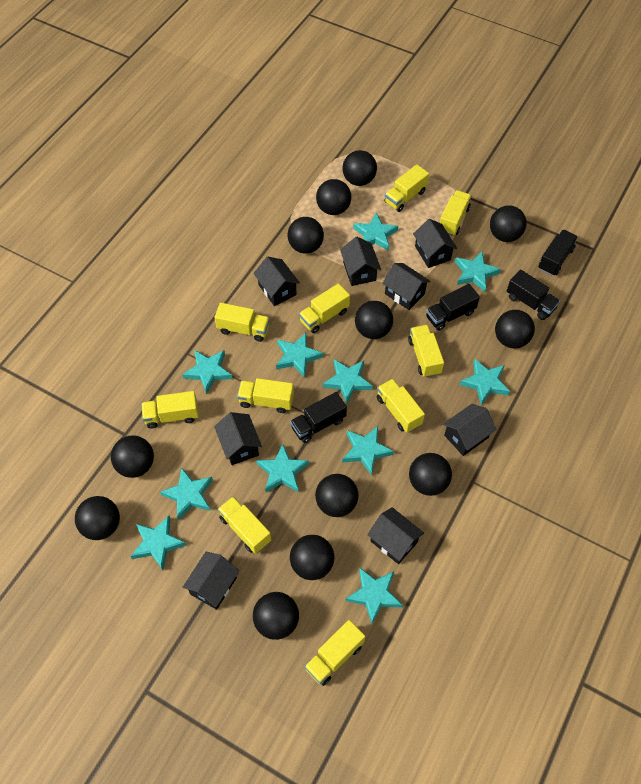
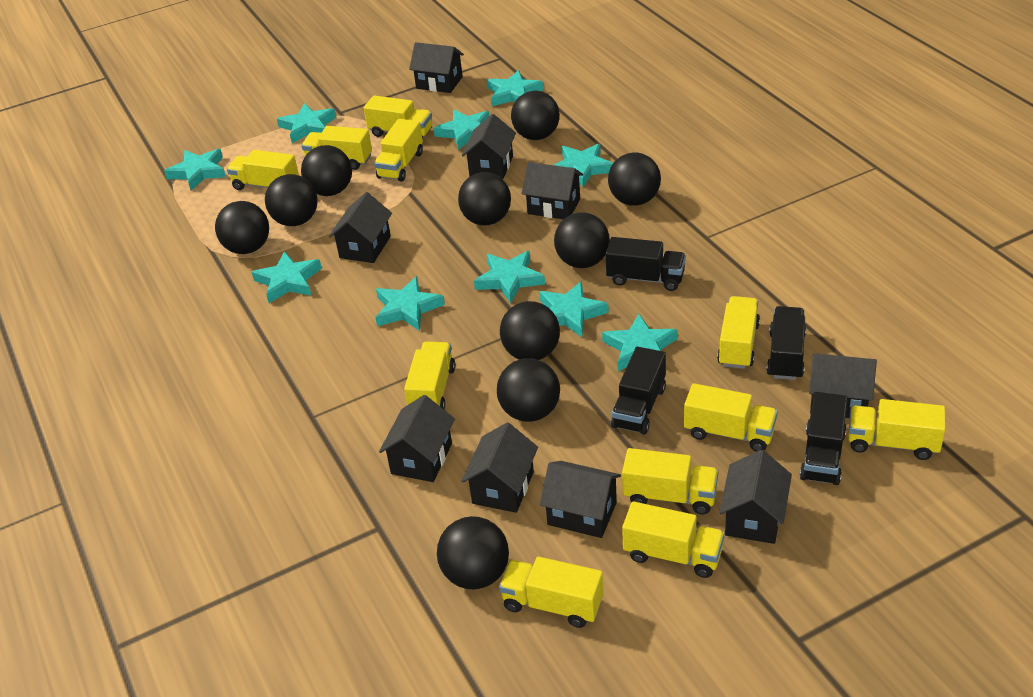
black ball: [75,496,120,540] [111,435,154,478] [253,592,299,640] [288,217,324,254] [290,535,335,580] [315,474,359,517] [316,179,351,215] [342,150,377,186] [355,301,393,339] [409,453,452,496] [490,205,527,242] [495,310,535,348] = 12 -> [215,201,269,254] [265,174,318,226] [301,145,352,196] [437,516,509,589] [458,172,511,225] [497,358,560,422] [500,301,560,360] [511,91,560,140] [554,212,610,268] [608,153,661,206] = 10
black house: [182,552,239,610] [214,412,262,465] [253,256,300,306] [340,237,381,286] [367,507,424,564] [382,263,431,310] [413,219,457,268] [443,404,497,456] = 8 -> [329,192,392,263] [379,395,455,482] [409,42,464,93] [461,423,538,513] [462,114,516,179] [522,162,583,219] [540,461,621,538] [719,450,792,544] [809,353,877,418] = 9
turquoise star: [131,516,186,570] [160,468,213,520] [182,350,233,394] [256,444,309,492] [276,333,323,378] [323,359,373,404] [342,426,394,475] [345,568,403,624] [353,212,398,251] [455,251,501,292] [459,359,510,405] = 11 -> [164,149,226,191] [252,251,322,303] [277,103,336,143] [375,276,445,331] [434,109,489,150] [474,251,545,303] [487,70,544,106] [539,281,609,337] [554,144,613,187] [602,314,678,371] = 10
yellow truck: [141,391,199,428] [215,303,270,342] [218,496,271,554] [237,378,294,413] [299,283,350,333] [304,620,365,686] [377,379,425,433] [384,164,429,212] [408,325,444,377] [440,190,472,236] = 10 -> [227,150,299,190] [302,126,372,170] [364,96,432,138] [374,119,423,181] [404,341,456,409] [499,557,604,628] [622,448,719,514] [622,501,725,578] [684,383,778,452] [717,296,760,369] [848,399,946,460] = 11

